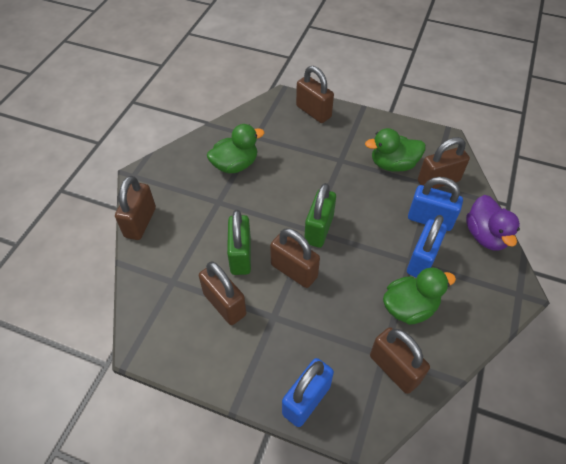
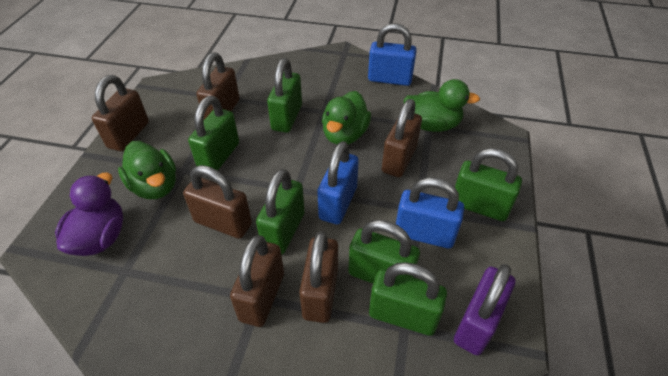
green padlock: [227,210,251,275] [304,183,336,248] = 2 -> [188,96,239,171] [256,169,305,255] [267,58,302,133] [348,220,420,284] [369,262,447,336] [455,148,522,221] = 6
purple padlock: none = 0 -> [454,264,515,356] = 1

